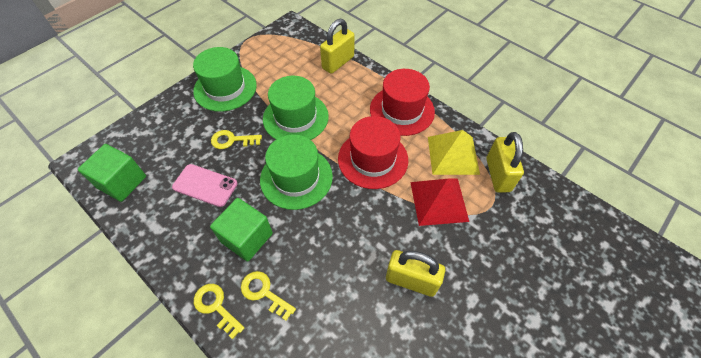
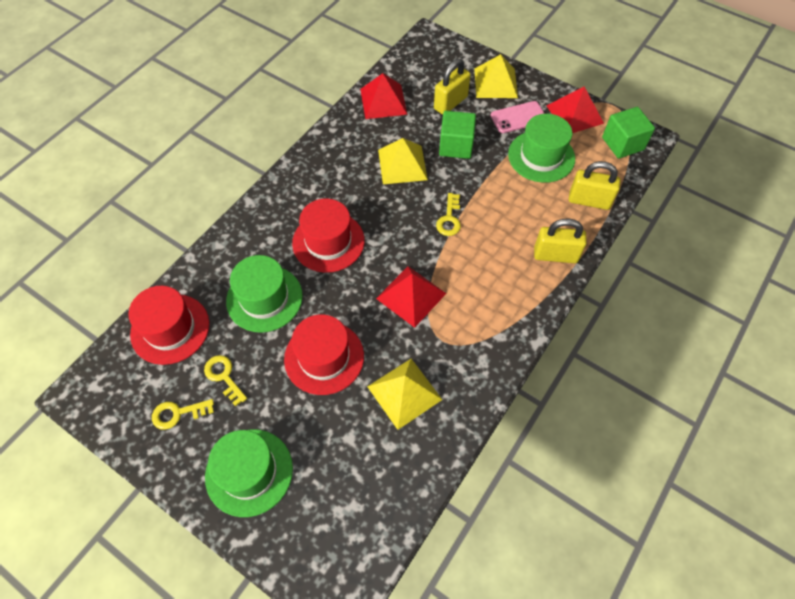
red hat: [338,116,408,189] [370,69,435,136] = 2 -> [128,286,209,365] [284,314,364,395] [292,198,365,273] = 3
red pyramid: [410,179,469,226] = 1 -> [360,73,407,119] [376,266,447,328] [547,87,604,133] = 3
yellow pyramid: [428,130,480,175] = 1 -> [367,359,442,430] [378,138,428,184] [474,54,518,98] = 3

